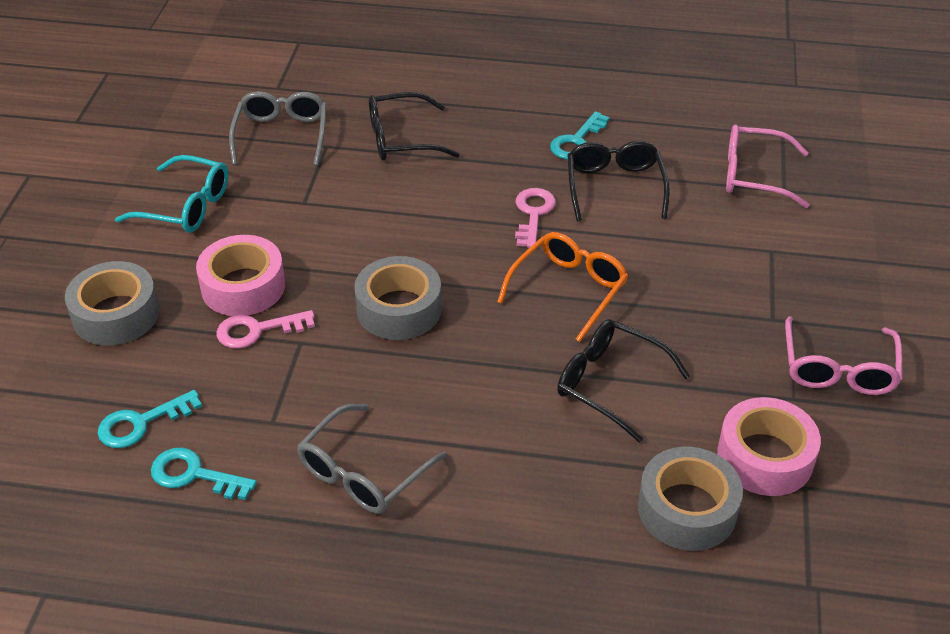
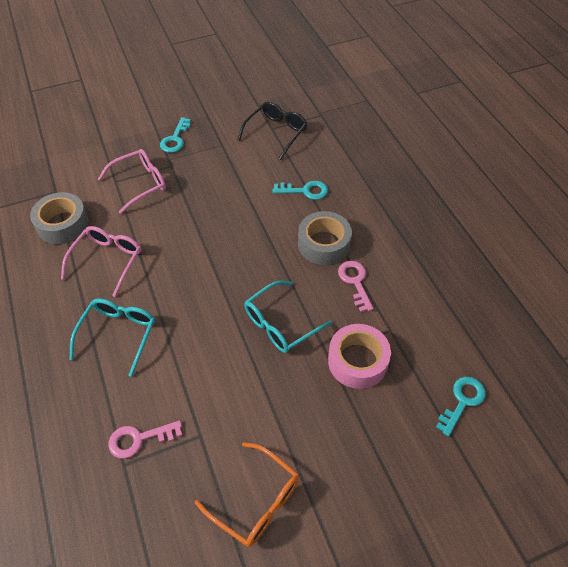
black glasses: [369,92,460,161] [557,319,690,443] [568,141,670,221] = 3 -> [238,101,307,160] = 1
grey glasses: [229,91,327,166] [297,404,447,514] = 2 -> none = 0
grey tape: [65,261,159,346] [354,256,442,340] [638,447,743,551] = 3 -> [30,192,89,244] [298,211,352,265] = 2
pink tape: [196,235,285,316] [717,397,821,496] = 2 -> [328,324,391,389] = 1
turquoise glasses: [115,155,229,232] = 1 -> [69,298,155,377] [244,281,332,353] = 2

